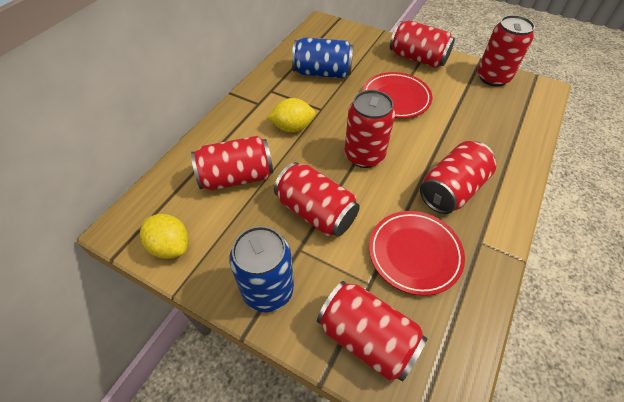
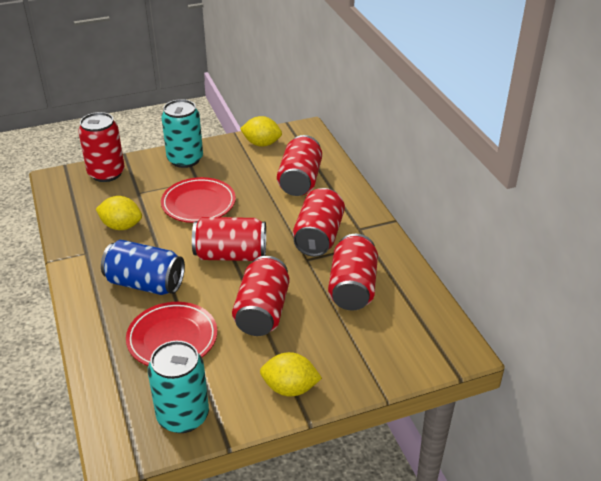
blue can: [229,226,294,312] [292,37,354,78] = 2 -> [101,240,185,295] = 1
red can: [191,136,273,191] [274,162,360,237] [317,281,427,381] [345,90,395,168] [390,20,455,68] [420,141,496,214] [478,15,535,87] = 7 -> [78,112,125,182] [192,217,266,261] [232,256,289,336] [277,135,322,196] [293,188,345,257] [328,234,378,310] = 6
turquoise can: none = 0 -> [148,341,209,433] [161,99,203,168] = 2
yellow lemon: [140,214,188,259] [267,98,315,132] = 2 -> [96,196,142,230] [240,116,282,147] [260,352,322,397] = 3

